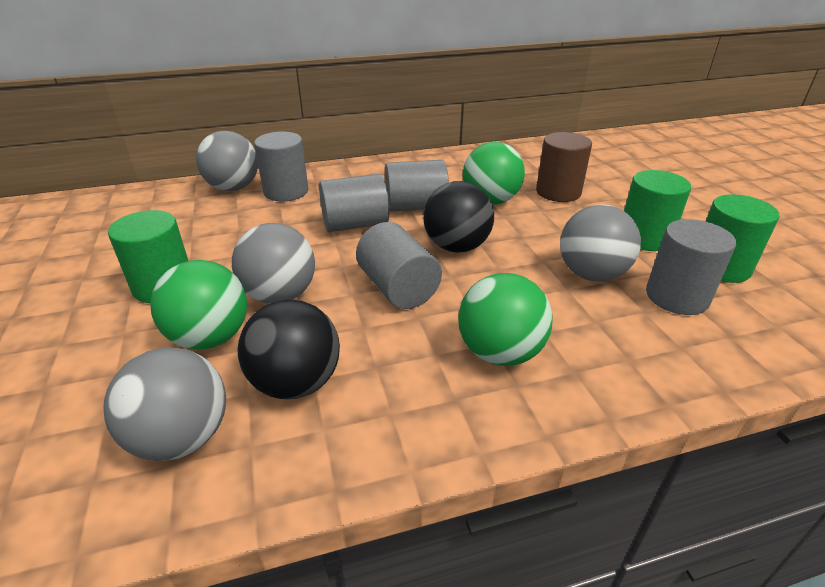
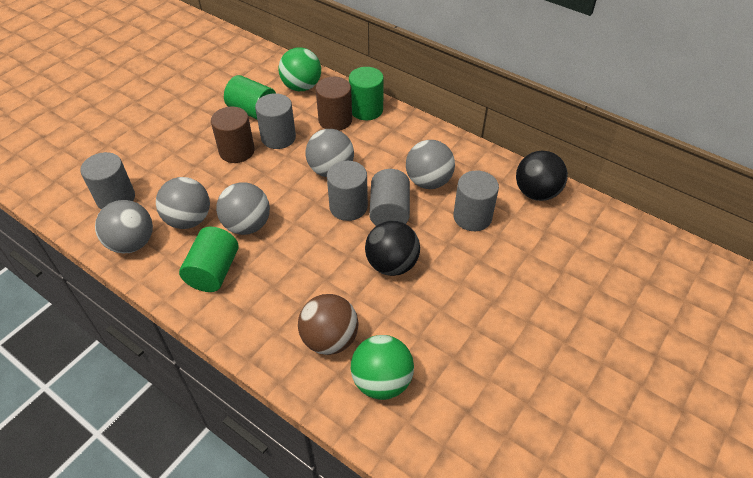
brown ball: none = 0 -> [298,294,358,355] = 1
brown cylinder: [536,132,592,202] = 1 -> [211,107,255,163] [316,77,352,131] = 2
green ball: [150,260,247,350] [458,273,553,366] [463,142,525,205] = 3 -> [278,47,321,91] [351,335,414,400] = 2
grey ball: [103,347,226,461] [196,131,258,191] [232,223,315,304] [560,205,641,281] = 4 -> [95,200,153,254] [156,177,210,229] [216,183,270,235] [306,129,354,177] [406,140,455,189] = 5

